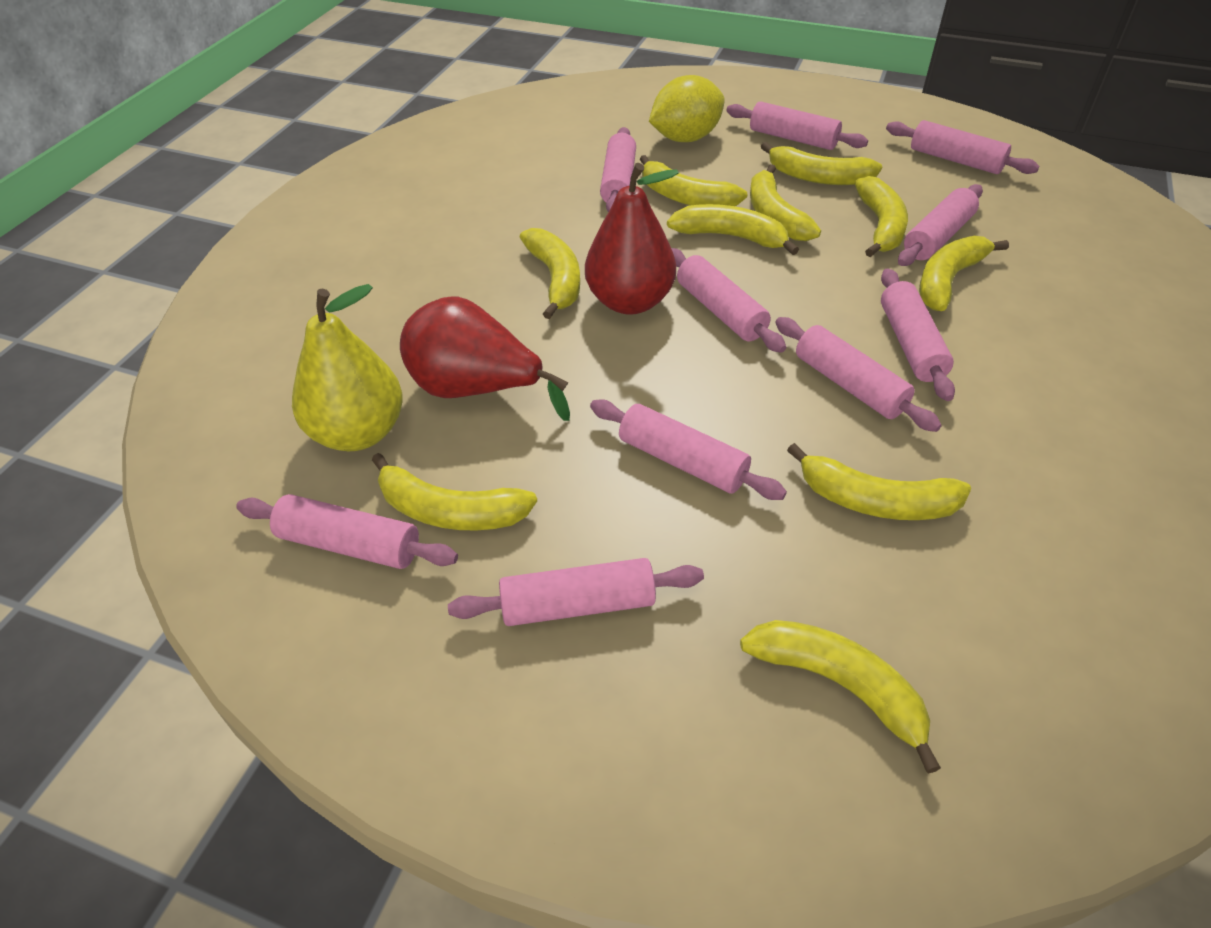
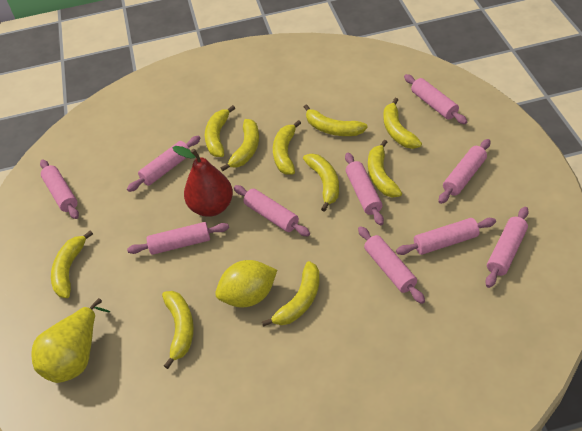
red pear: [400,296,570,421] [585,163,679,315] = 2 -> [172,146,233,217] = 1

